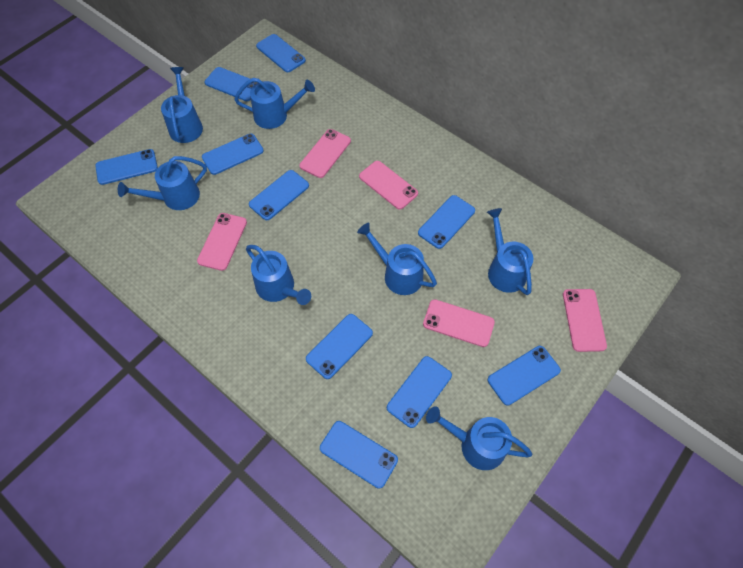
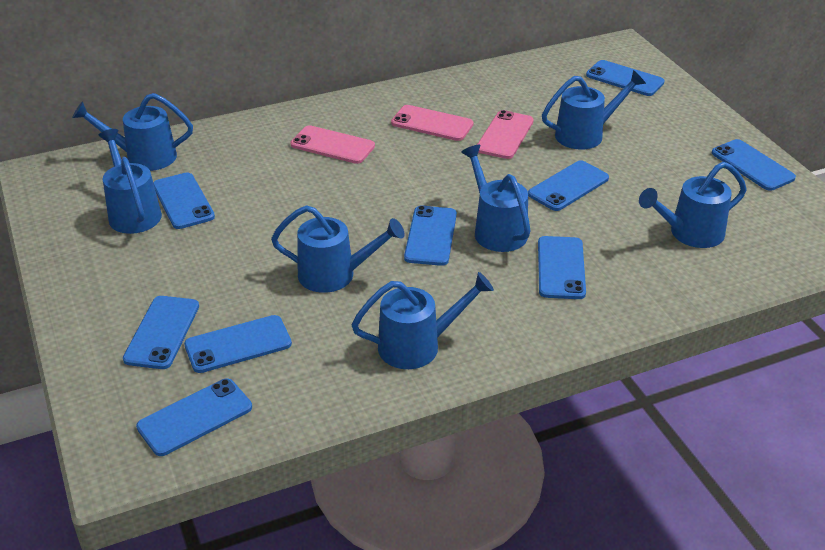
blue phone: [95,149,158,185] [202,133,264,175] [204,67,258,101] [249,170,309,220] [256,34,306,72] [306,314,373,379] [320,421,398,489] [387,356,452,428] [418,195,475,249] [488,346,561,406] = 10 -> [123,296,199,369] [136,378,252,456] [153,173,215,229] [184,315,292,373] [404,205,457,266] [528,160,609,211] [538,236,586,299] [586,60,665,96] [712,139,796,191] = 9
pink phone: [197,213,247,271] [300,129,351,178] [359,161,418,210] [423,299,495,347] [563,289,607,352] = 5 -> [290,125,375,164] [391,105,474,141] [477,110,534,159] = 3

